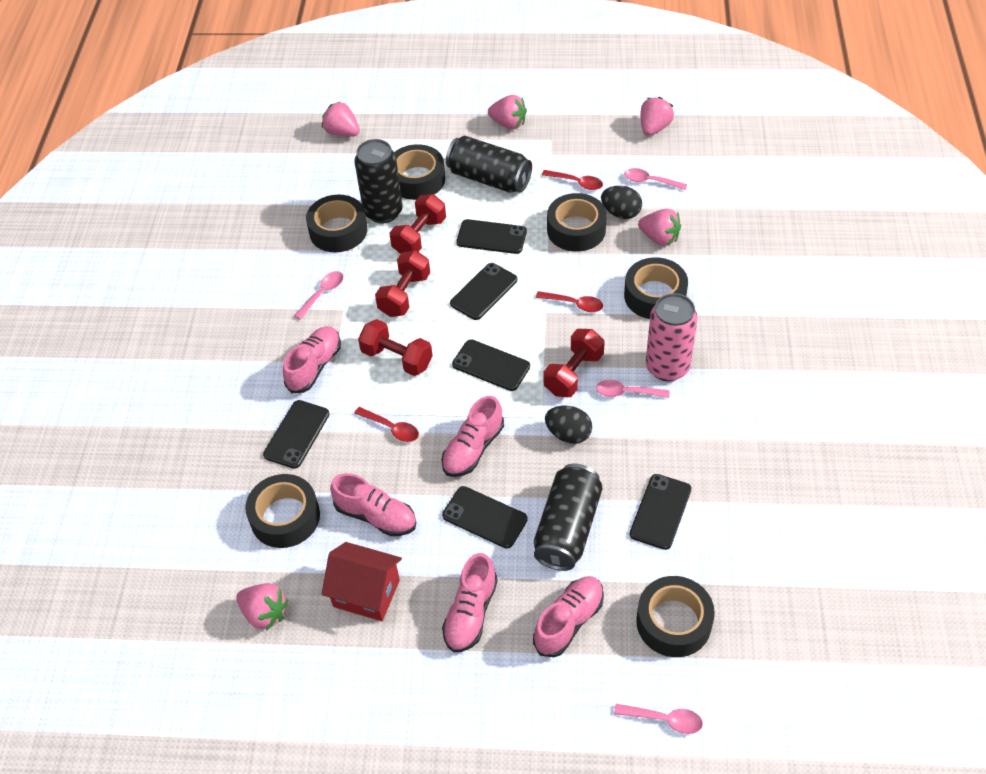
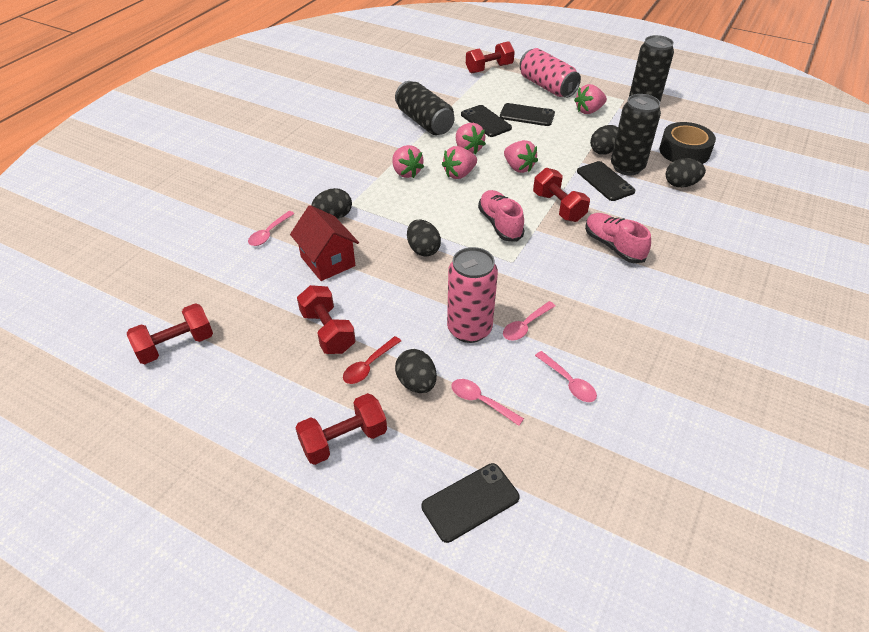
black egg: [545,406,592,444] [601,186,642,219] = 2 -> [312,188,352,219] [395,349,437,393] [407,220,441,256] [590,125,618,155] [666,158,706,188] = 5
black phone: [263,400,330,469] [442,486,528,549] [450,263,517,320] [452,339,530,391] [456,219,527,254] [630,474,691,550] = 6 -> [421,463,520,543] [461,105,512,137] [500,103,555,126] [577,161,636,201] = 4
black tape: [245,474,320,548] [306,195,367,252] [394,144,445,200] [547,193,607,252] [624,257,688,319] [636,576,715,657] = 6 -> [659,122,716,164] = 1
pink can: [646,293,698,381] = 1 -> [447,247,498,343] [519,48,581,98] = 2
pink shoe: [283,326,341,393] [330,473,416,536] [442,396,504,477] [442,553,498,652] [533,576,604,657] = 5 -> [478,190,525,242] [585,213,651,263] = 2
red dumbbell: [358,319,433,376] [375,250,430,317] [390,194,446,254] [544,329,605,397] = 4 -> [127,303,213,364] [295,393,387,465] [297,285,356,354] [466,41,515,74] [533,168,590,222] = 5
red spoon: [354,407,419,442] [536,291,603,312] [542,170,603,190] = 3 -> [343,336,401,384] = 1

